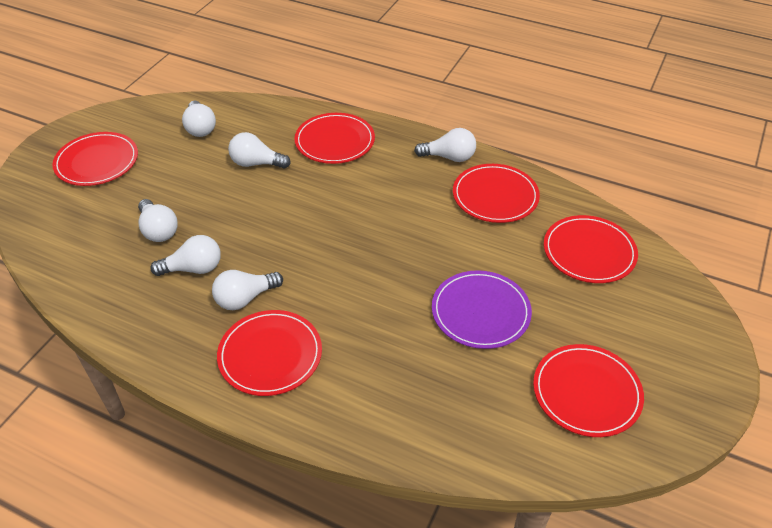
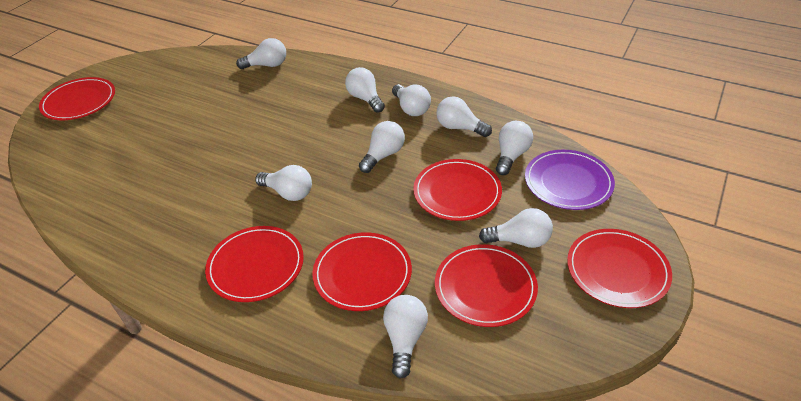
white light bulb: [138,199,178,242] [150,235,221,276] [182,101,216,137] [212,270,283,310] [228,132,291,169] [414,128,476,162] = 6 -> [236,38,286,69] [255,165,312,201] [345,67,385,113] [359,121,405,173] [383,295,428,379] [392,84,431,116] [436,96,492,137] [479,208,553,248] [496,121,533,175] = 9

